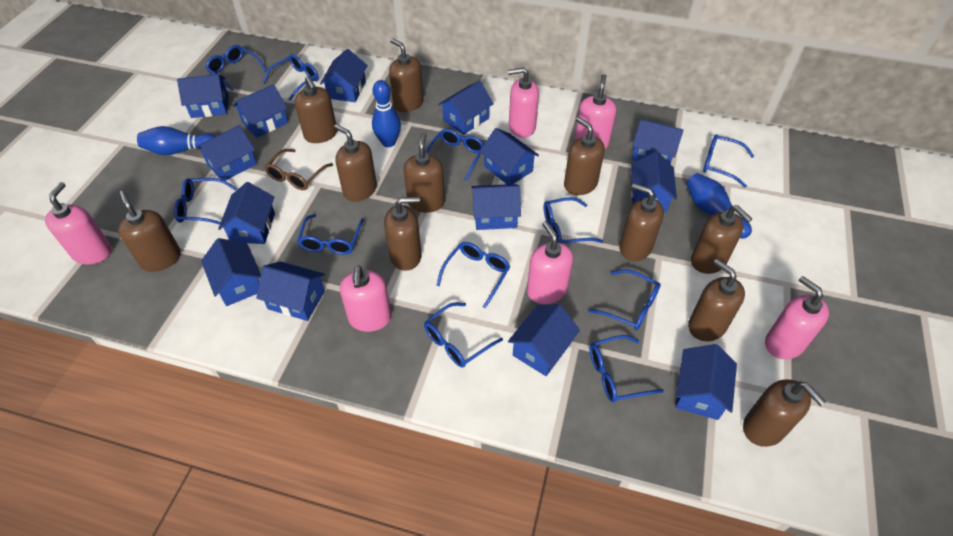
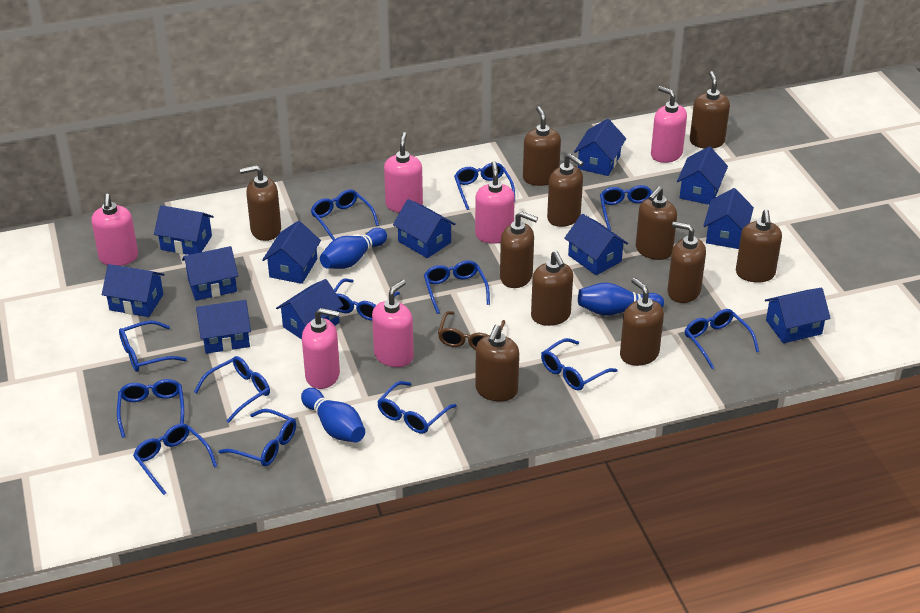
blue glasses: [174,178,237,225] [205,45,267,91] [263,54,319,101] [297,214,364,255] [424,302,503,368] [426,129,484,181] [436,242,510,308] [543,197,603,244] [588,269,661,330] [589,335,664,402] [703,134,754,188] = 11 -> [117,379,184,438] [119,321,187,372] [133,423,217,495] [194,356,270,423] [219,409,296,466] [311,189,379,240] [334,279,400,321] [377,381,457,434] [424,260,490,314] [454,163,515,210] [541,338,617,391] [600,185,653,231] [685,309,759,369] = 13
blue house: [177,74,228,118] [197,125,257,181] [201,238,261,306] [218,182,275,244] [233,84,288,138] [256,261,325,321] [320,49,368,102] [438,81,494,135] [471,184,521,230] [480,128,539,184] [508,304,580,376] [631,119,684,164] [631,152,677,212] [675,344,737,420] = 14 -> [102,264,165,317] [154,205,214,255] [182,246,238,301] [196,300,251,354] [262,221,321,284] [276,279,343,339] [393,199,456,258] [564,214,628,275] [574,119,626,176] [677,146,728,205] [703,188,754,249] [765,288,831,343] = 12

